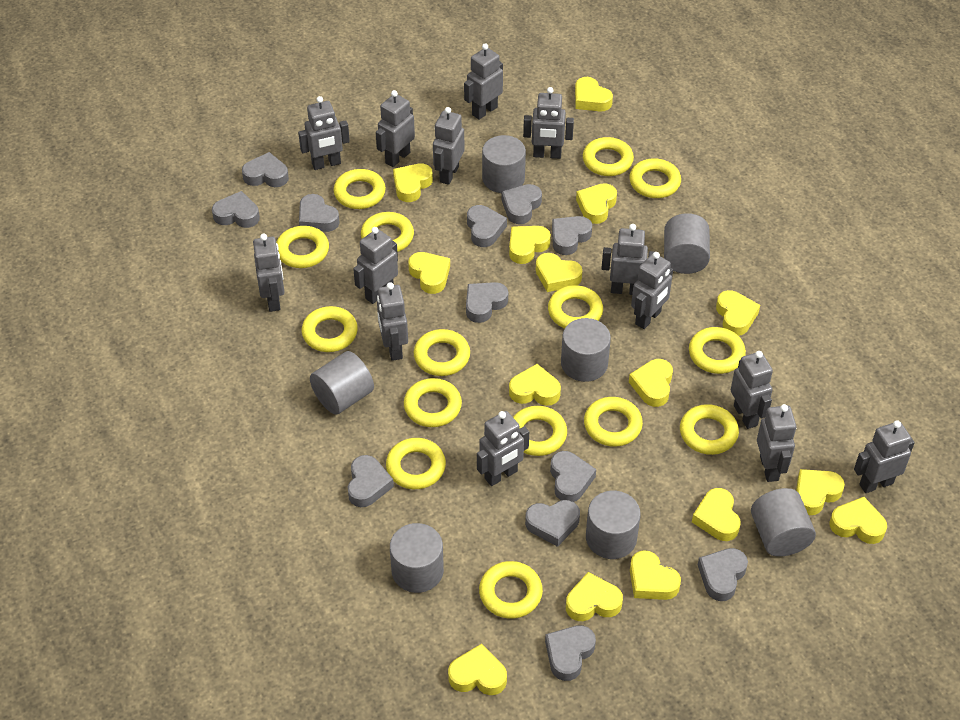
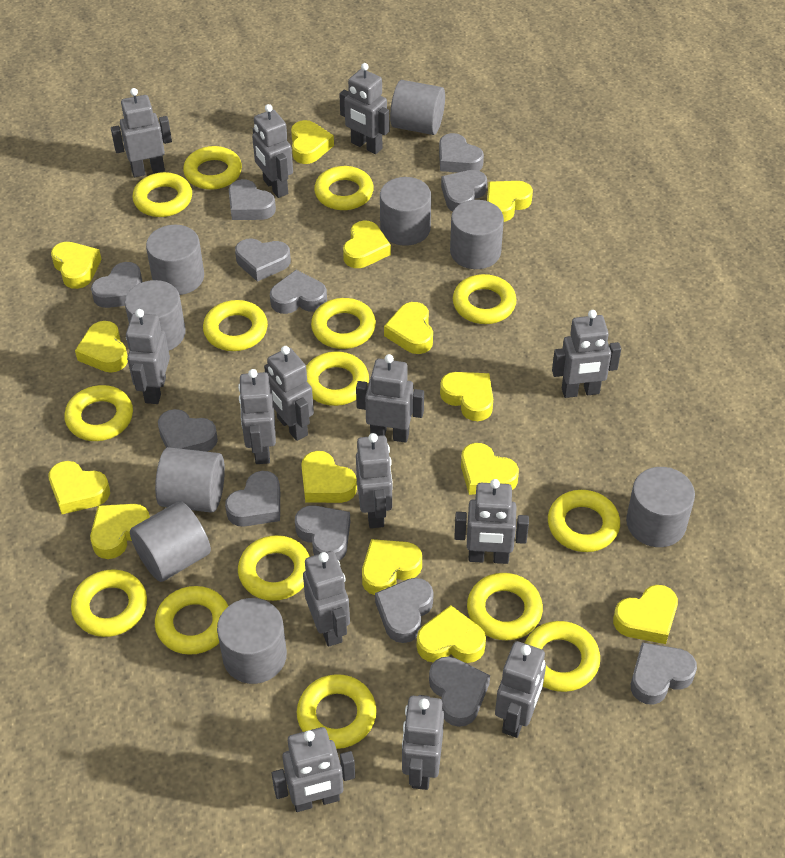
grey cylinder: [310,351,374,415] [390,523,444,593] [482,135,526,193] [561,318,611,382] [586,491,641,559] [664,213,710,274] [751,488,816,557] = 7 -> [125,280,186,350] [130,501,211,582] [146,225,204,295] [155,447,225,513] [217,598,287,684] [380,177,431,246] [390,80,445,135] [450,200,504,269] [626,467,695,547] = 9
yellow heart: [393,163,433,202] [408,252,450,294] [448,644,507,695] [509,226,551,264] [509,364,561,406] [536,253,582,292] [566,572,623,621] [575,77,613,111] [576,183,617,224] [629,359,673,407] [630,550,681,600] [692,488,741,541] [716,290,760,336] [796,469,845,515] [830,497,887,544] = 15 -> [49,461,110,514] [51,242,102,289] [75,321,128,373] [90,504,150,559] [291,120,334,164] [301,451,357,503] [343,220,391,268] [362,539,422,595] [384,302,433,354] [417,605,486,663] [440,372,493,421] [461,443,519,495] [487,181,533,222] [613,585,678,644] = 14

